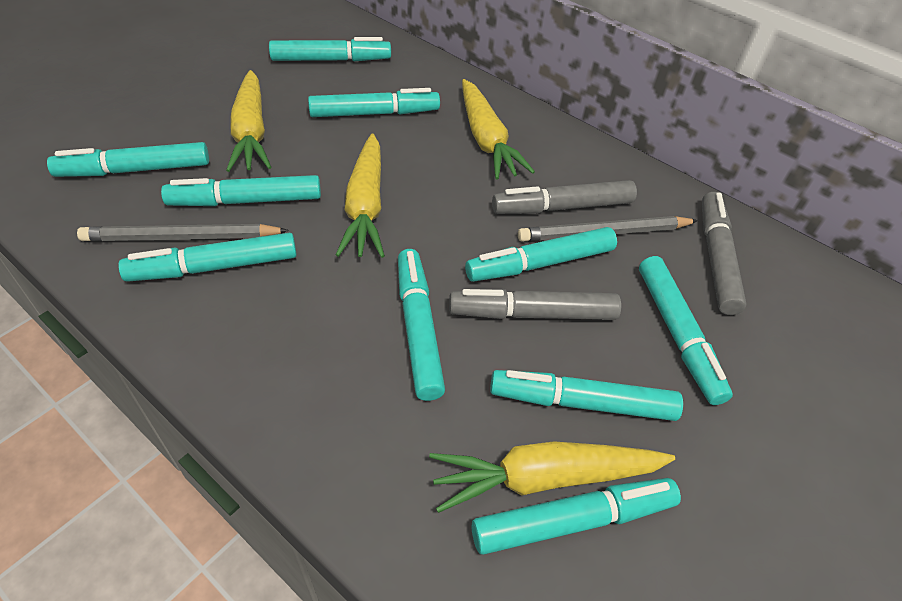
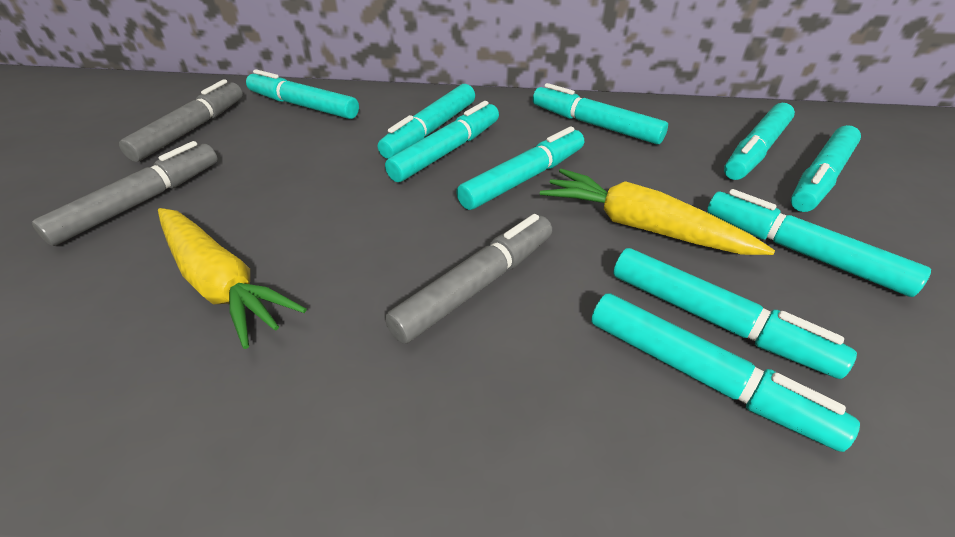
grey pencil: [77,224,289,241] [518,216,698,242] = 2 -> none = 0
yellow carrot: [226,70,271,172] [336,133,385,258] [429,441,675,513] [462,79,535,180] = 4 -> [158,208,307,349] [540,169,775,255] = 2

